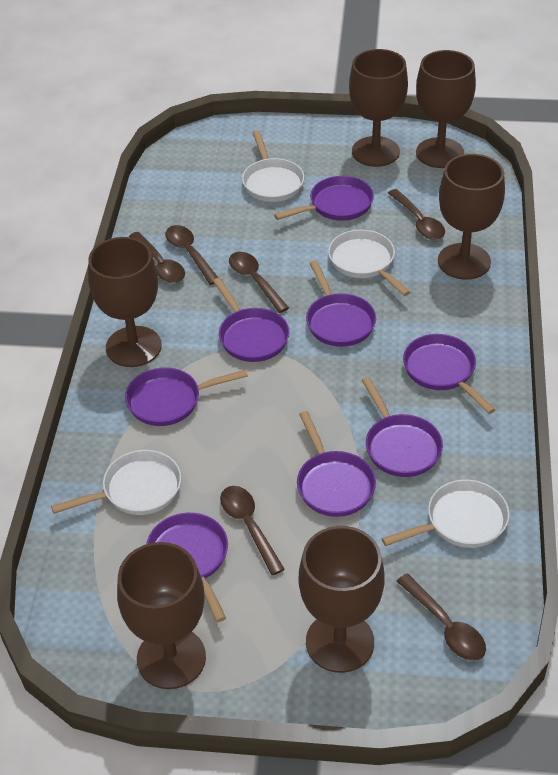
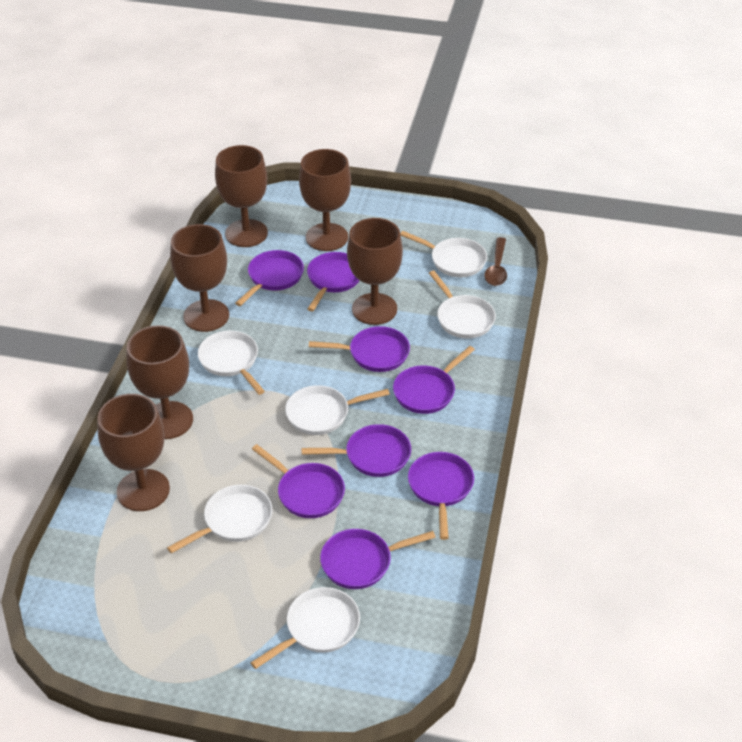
brown spoon: [129,232,185,283] [165,225,218,285] [220,486,285,575] [229,252,289,313] [388,189,445,240] [397,574,486,661] = 6 -> [484,237,507,286] = 1
white pan: [51,450,181,515] [242,130,304,202] [328,230,410,296] [382,480,510,548] = 4 -> [167,485,272,553] [198,331,265,395] [251,587,360,669] [285,385,390,435] [400,231,487,277] [429,271,496,339] = 6

